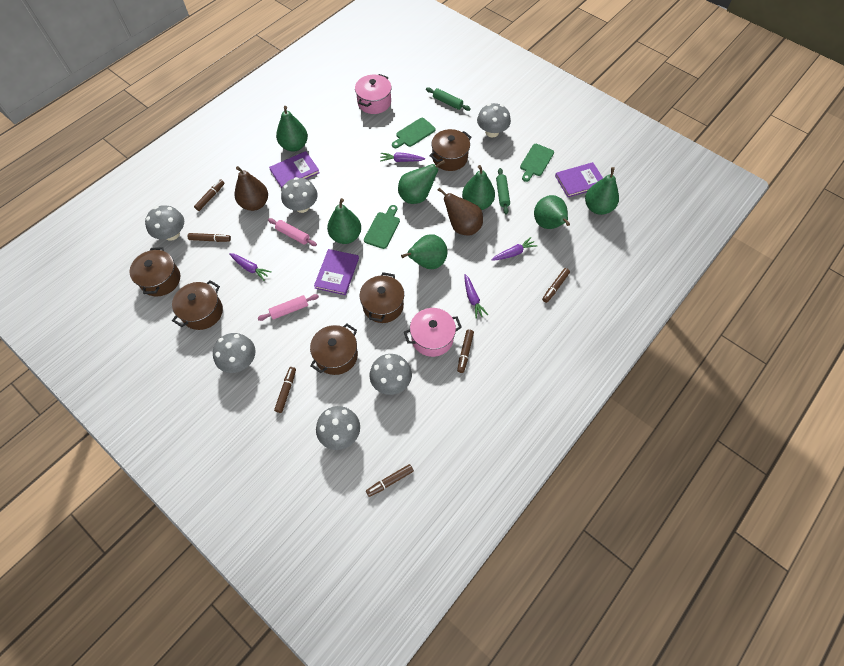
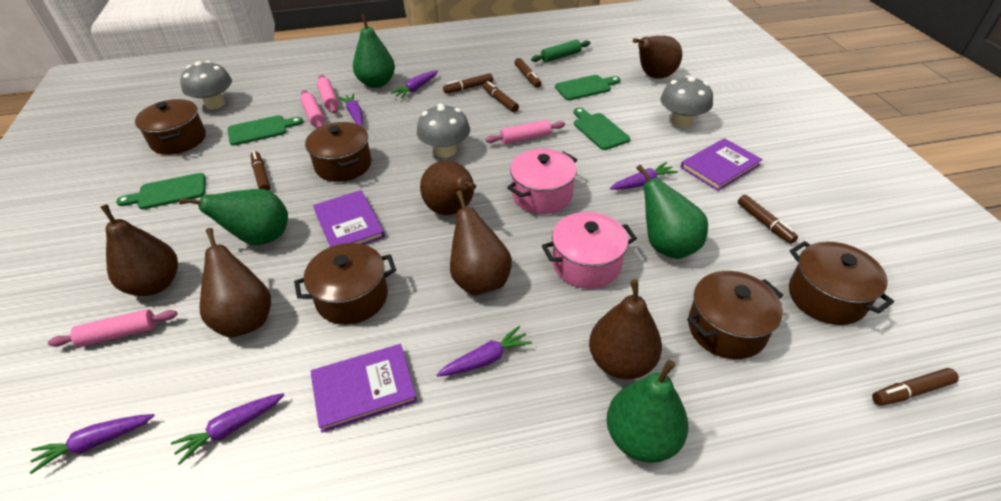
brown pear: [235,166,268,211] [438,187,483,235] = 2 -> [100,204,178,296] [200,228,271,338] [420,160,476,215] [450,190,512,295] [589,280,662,379] [633,36,682,78] = 6
green cutting board: [364,205,400,249] [392,118,436,148] [520,144,554,182] = 3 -> [116,173,205,210] [228,115,303,146] [555,75,621,100] [574,108,630,150] = 4
green pear: [276,106,308,152] [327,198,361,244] [398,160,445,204] [401,234,448,269] [462,165,495,210] [534,195,570,229] [585,167,619,215] = 7 -> [179,189,288,246] [353,14,395,88] [607,360,688,463] [636,165,708,259] = 4
green rolling pin: [426,87,471,111] [496,168,510,214] = 2 -> [531,40,590,62] = 1
grey mushroom: [145,205,184,241] [213,333,256,373] [281,177,318,213] [316,406,360,450] [370,354,412,395] [477,103,511,137] = 6 -> [180,61,232,109] [417,104,470,158] [660,75,713,127] = 3
pink rolling pin: [258,294,319,321] [268,218,317,246] = 2 -> [48,309,177,347] [300,90,325,128] [317,75,338,114] [485,120,565,144] = 4
purple carrot: [229,253,272,281] [380,153,425,162] [465,274,488,319] [492,237,537,261] = 4 -> [29,414,155,474] [171,393,284,465] [339,93,363,126] [390,70,438,99] [436,325,532,377] [610,162,678,190] = 6

